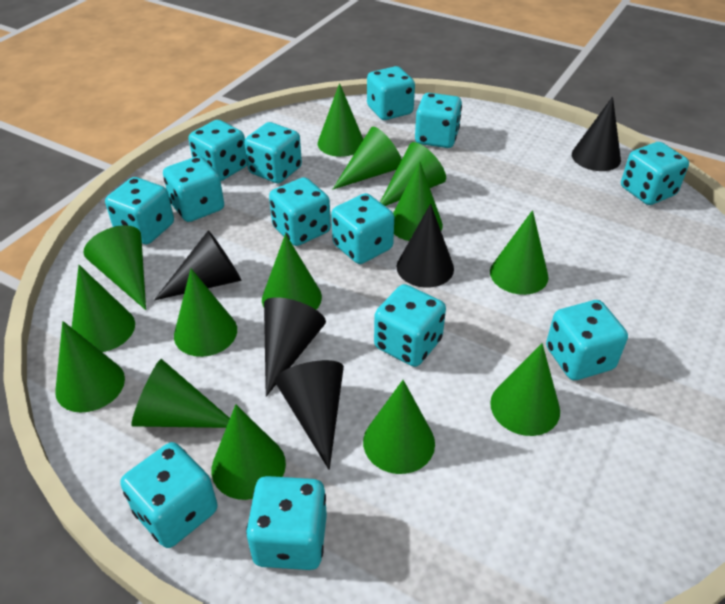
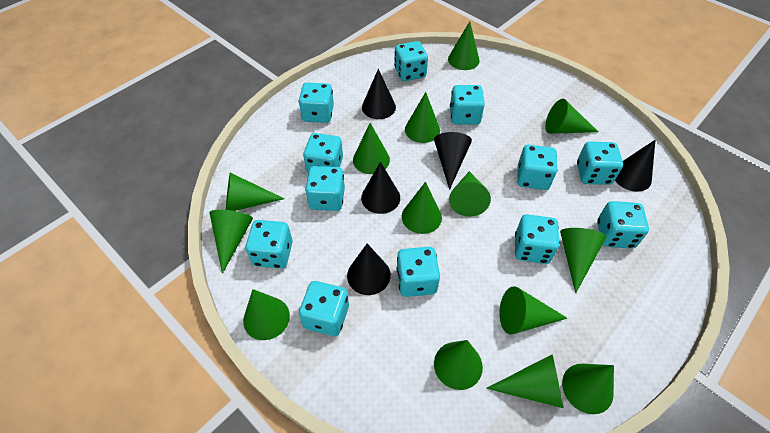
turquoise dice: [105,177,174,244] [120,442,218,548] [163,156,224,222] [188,120,247,181] [244,122,302,183] [246,476,327,570] [269,177,331,246] [332,193,394,264] [367,66,415,120] [374,284,446,367] [415,93,462,148] [546,300,628,380] [621,142,689,205] = 13 -> [245,220,293,269] [299,82,334,123] [299,281,349,336] [303,133,343,173] [305,166,345,211] [394,41,428,81] [397,247,440,297] [450,85,485,125] [515,214,559,264] [517,145,558,190] [577,142,623,185] [597,201,649,249] = 12

